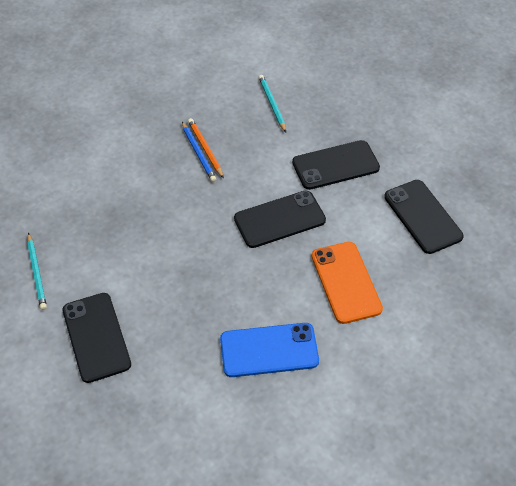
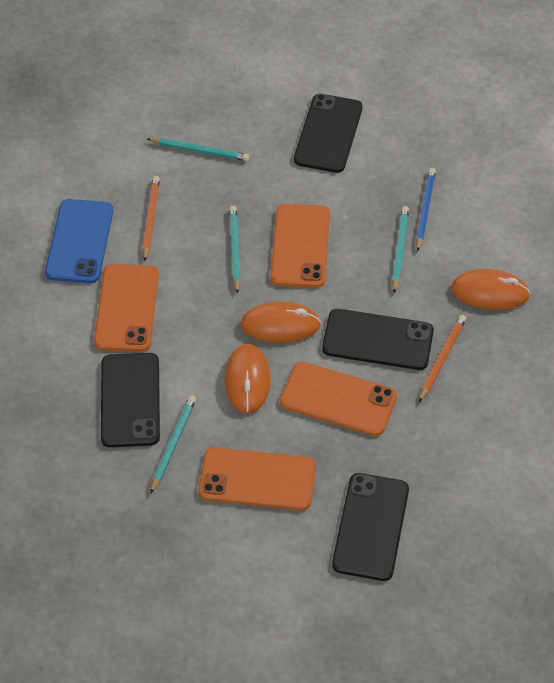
orange mouse: none = 0 -> [225,344,271,413] [241,302,321,343] [451,269,531,310] = 3
orange pencil: [188,118,224,178] = 1 -> [143,176,160,261] [419,315,466,402] = 2
orange phone: [312,242,383,324] = 1 -> [94,264,159,352] [199,447,316,510] [270,204,330,288] [280,362,397,436] = 4
turquoise pencil: [27,233,47,310] [259,75,286,132] = 2 -> [147,138,249,161] [150,396,196,494] [229,206,241,294] [392,206,409,293] = 4

